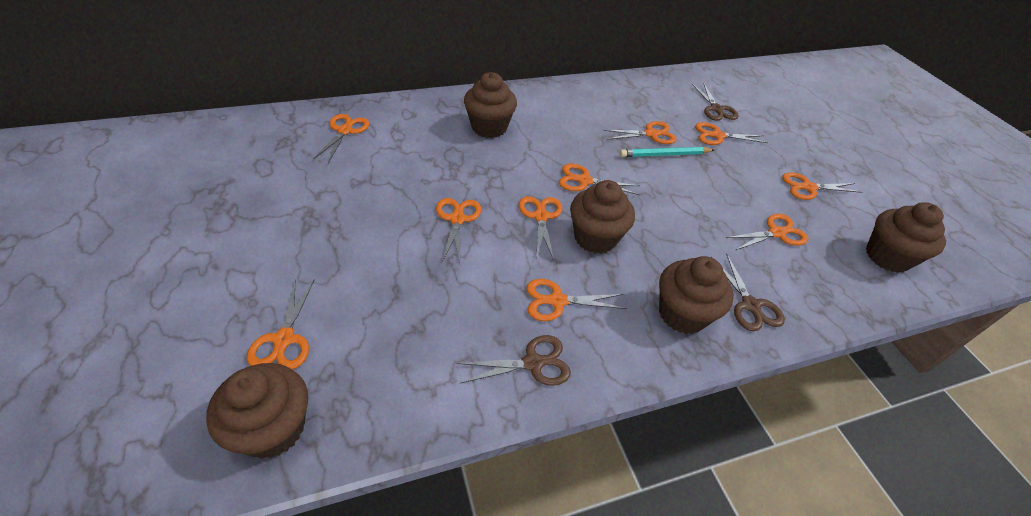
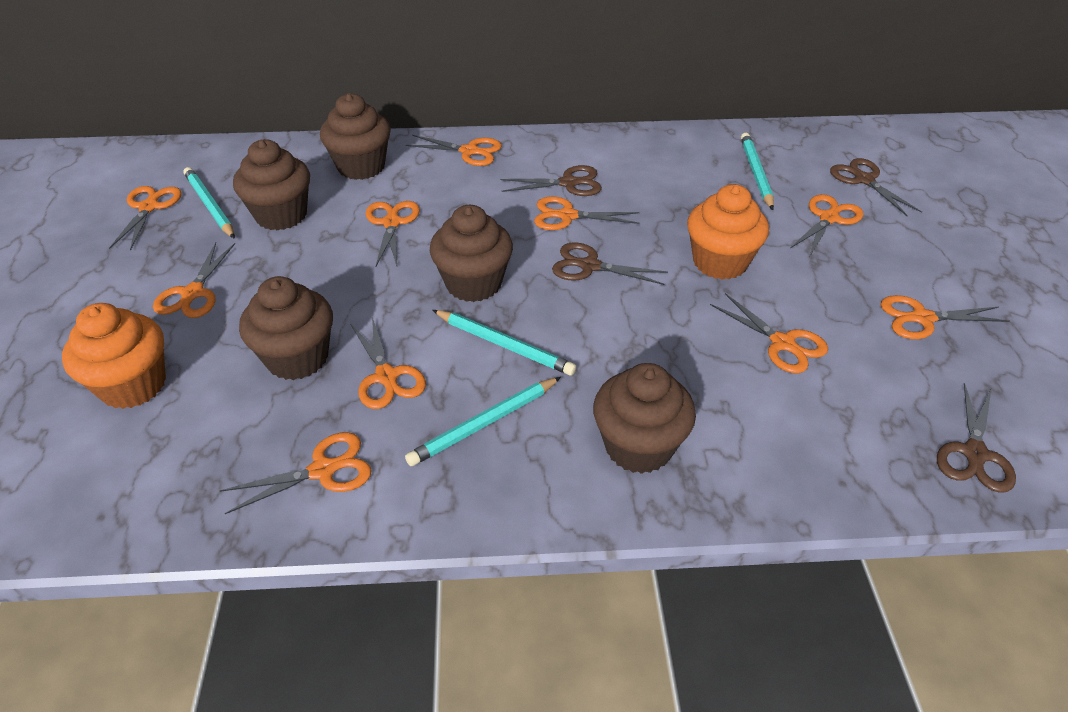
brown scissors: [457,335,571,386] [693,84,739,121] [711,254,785,331] = 3 -> [500,165,602,196] [552,242,668,285] [830,158,922,216] [937,383,1016,493] = 4
orange cupcake: none = 0 -> [62,303,166,409] [687,184,769,280] = 2
turquoise pencil: [620,147,714,157] = 1 -> [183,167,235,239] [405,377,561,466] [433,310,577,375] [741,133,774,210] = 4

